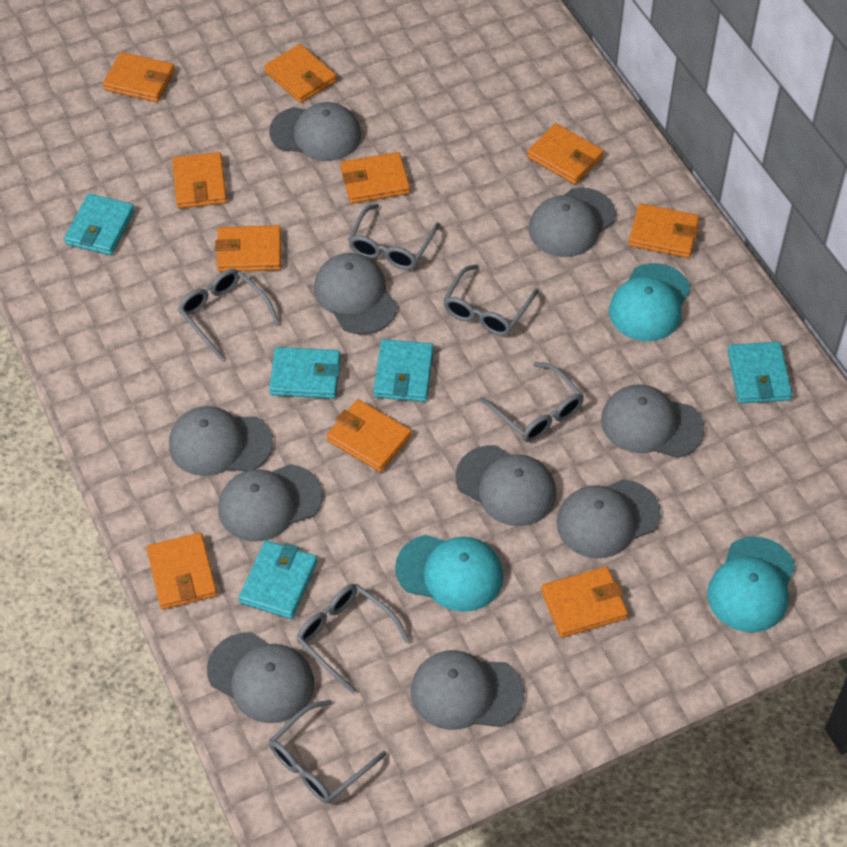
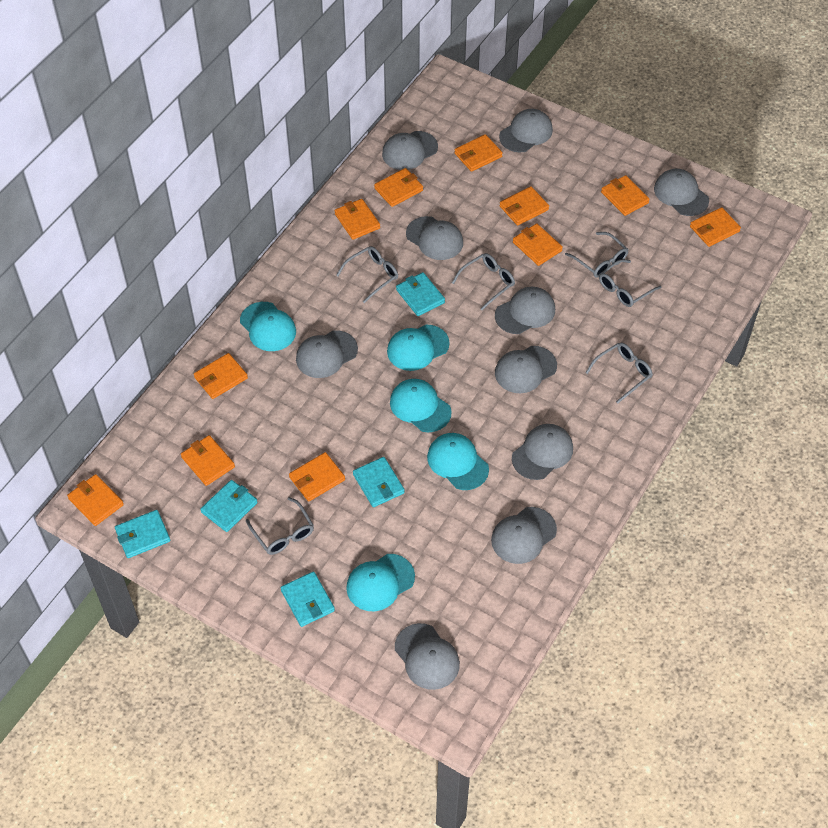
orange wallet: [103,52,175,102] [147,533,217,609] [172,152,227,209] [215,225,281,272] [264,44,337,103] [326,399,412,472] [341,152,410,204] [527,123,604,184] [541,566,628,638] [628,203,700,258] = 10 -> [67,474,124,526] [181,435,235,486] [194,353,248,399] [289,452,345,502] [334,199,380,240] [374,168,423,207] [454,134,503,172] [500,186,549,226] [513,223,563,266] [601,175,650,216] [690,207,741,247] = 11
turquoise cap: [395,535,503,612] [609,263,691,341] [707,537,796,632] = 3 -> [240,302,296,351] [346,554,415,611] [387,325,450,371] [390,379,452,432] [427,433,489,490] = 5

